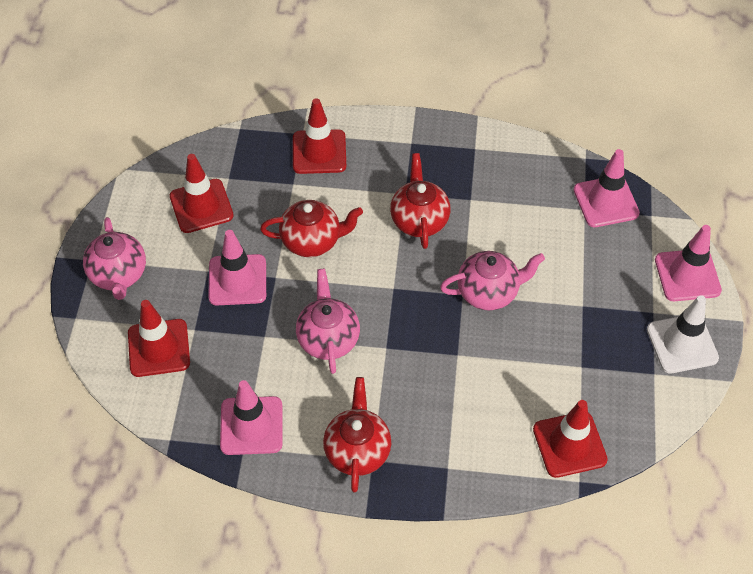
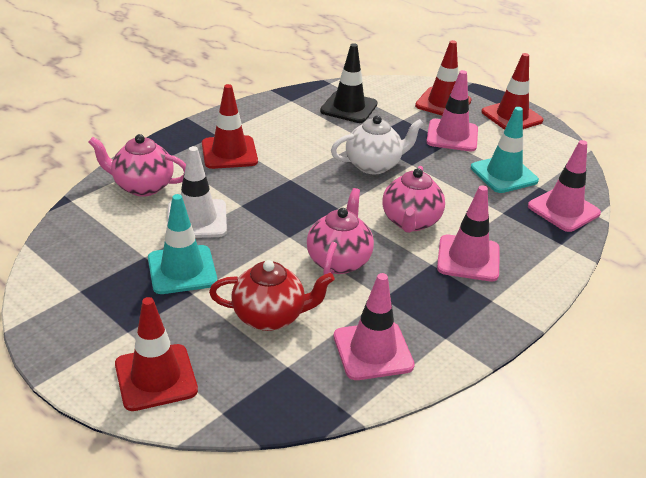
black traffic cone: none = 0 -> [320,43,378,123] = 1
red teapot: [260,200,363,257] [323,377,391,493] [390,153,450,249] = 3 -> [209,260,335,331] = 1
turquoise traffic cone: none = 0 -> [148,194,217,294] [471,107,539,193] = 2
white teapot: none = 0 -> [331,115,424,174] = 1

